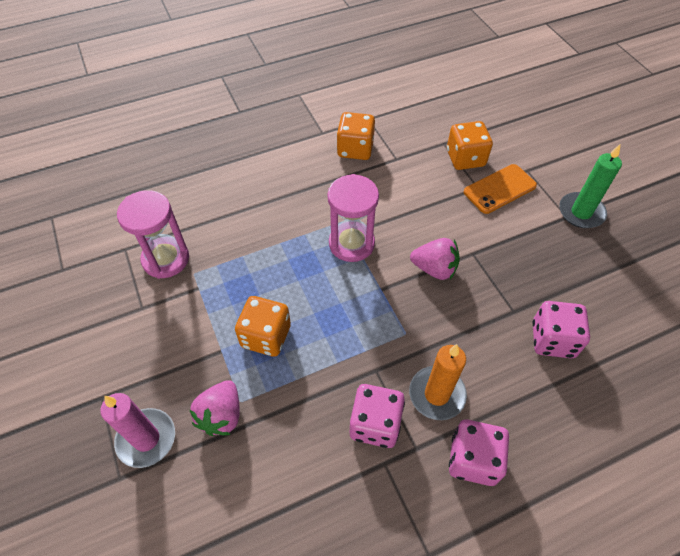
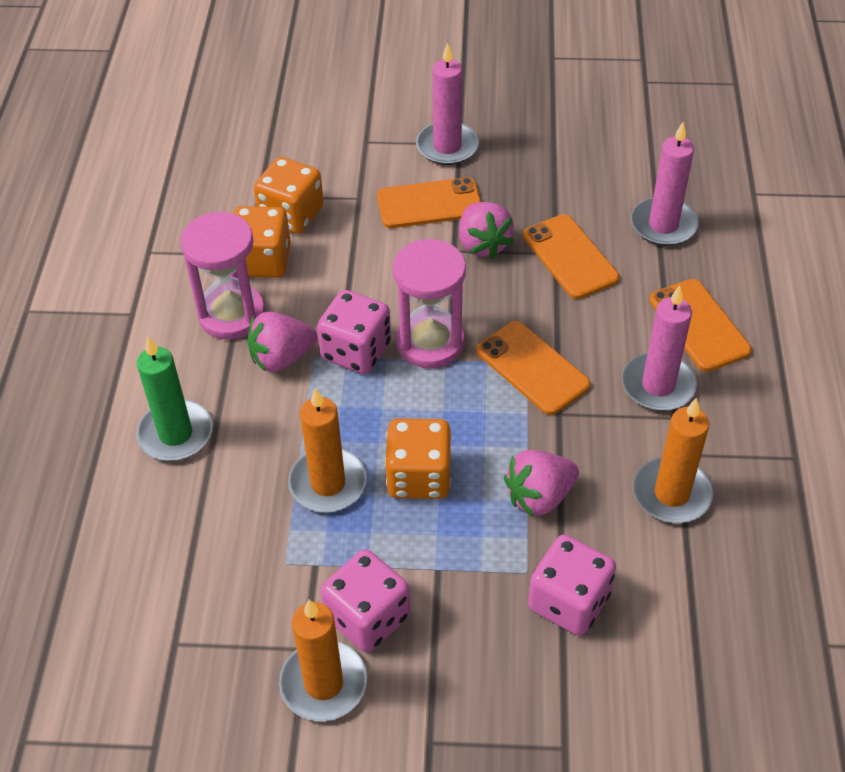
orange candle: [409,344,467,420] = 1 -> [279,599,367,721] [288,388,367,512] [633,398,713,523] = 3
orange phone: [464,164,537,214] = 1 -> [377,177,481,228] [477,321,590,415] [523,214,619,299] [649,279,752,372] = 4
pink candle: [100,393,175,468] = 1 -> [416,43,479,165] [622,285,697,411] [631,122,698,246] = 3
pink strawberry: [190,380,240,436] [410,238,460,280] = 2 -> [247,312,317,372] [459,202,514,259] [504,450,579,517] = 3

